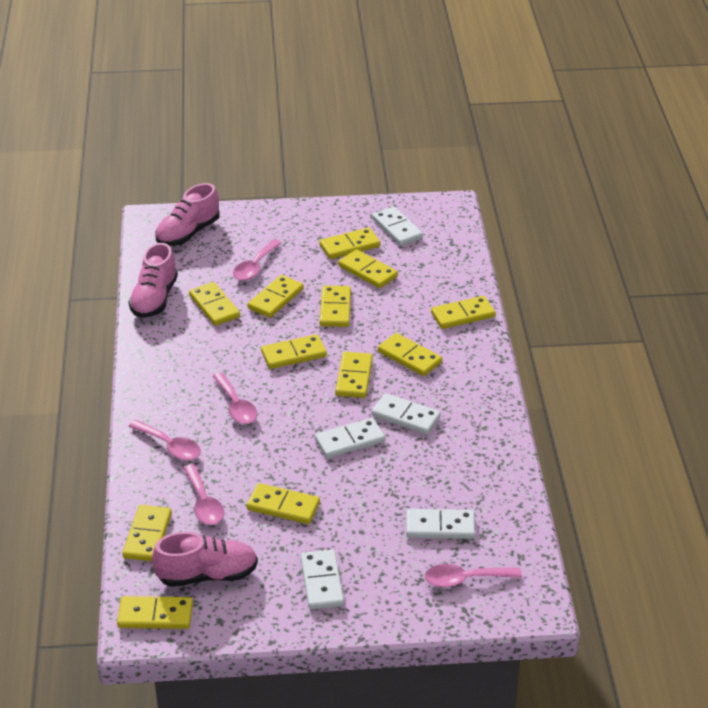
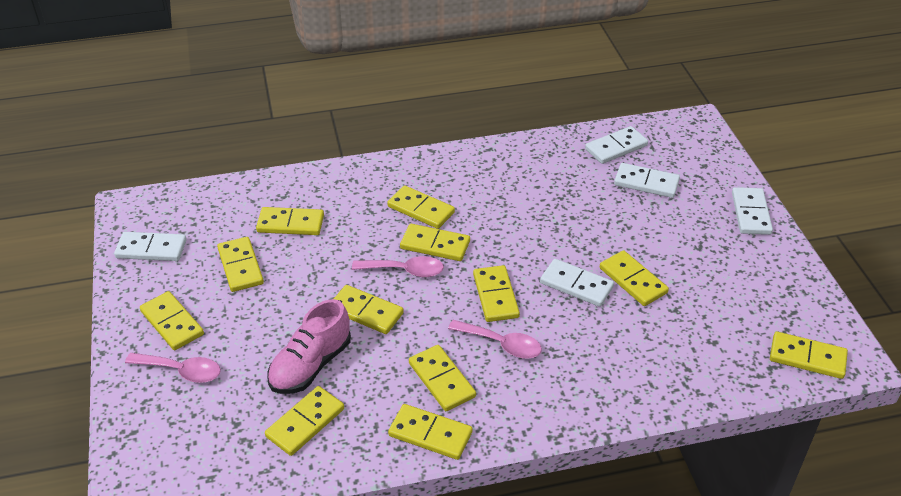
pink shoe: [128,243,178,318] [152,532,258,587] [156,183,220,246] = 3 -> [267,299,351,394] = 1
pink spoon: [129,420,201,460] [183,464,224,525] [213,372,257,424] [233,239,282,281] [425,564,522,587] = 5 -> [125,353,221,383] [352,256,444,277] [448,320,542,359] = 3

